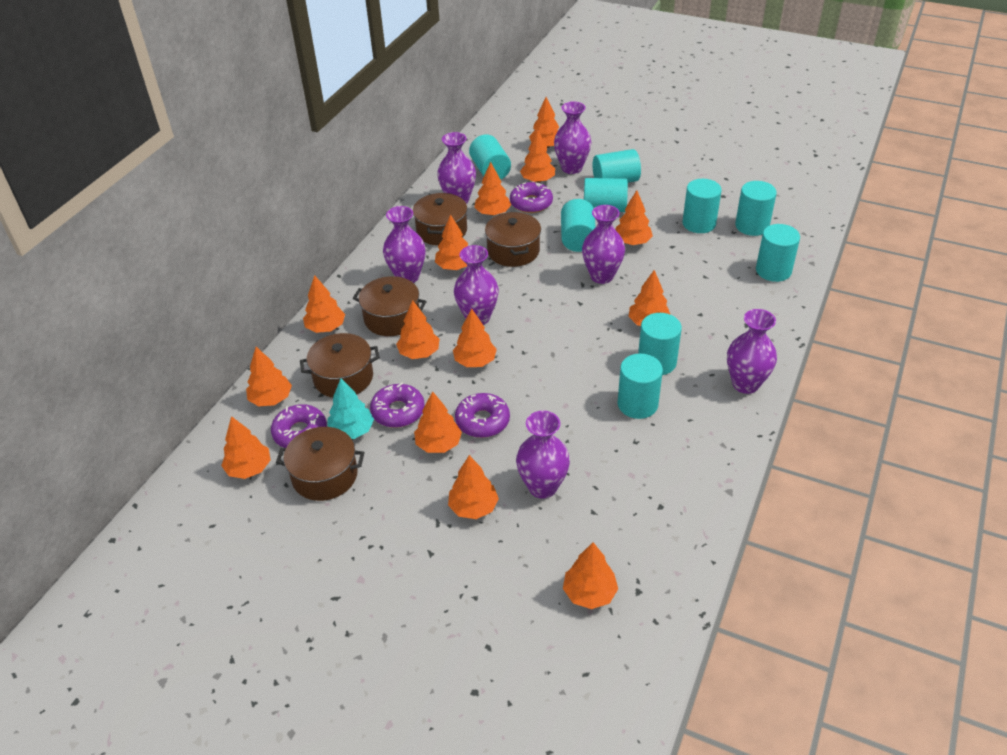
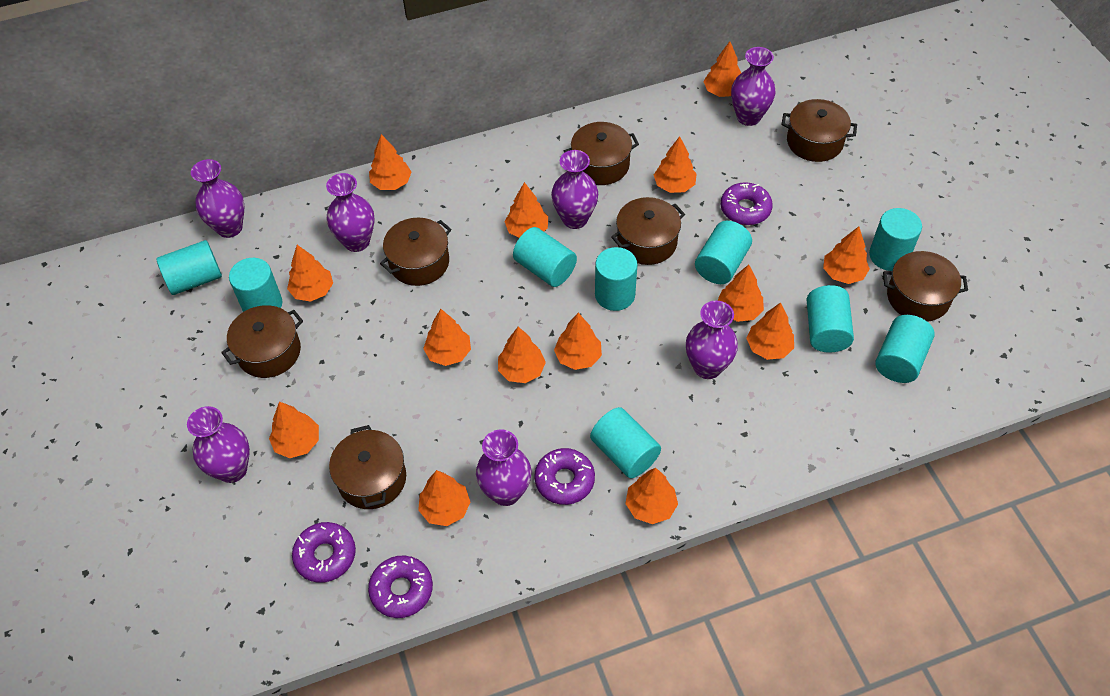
brown pot: [276,427,365,501] [300,333,380,398] [353,276,427,336] [413,193,467,246] [485,212,541,267] = 5 -> [221,305,303,378] [329,425,406,509] [380,218,451,286] [564,122,639,185] [611,197,685,265] [781,99,857,162] [883,251,968,322] = 7
turquoise tree: [327,378,374,439] = 1 -> none = 0

